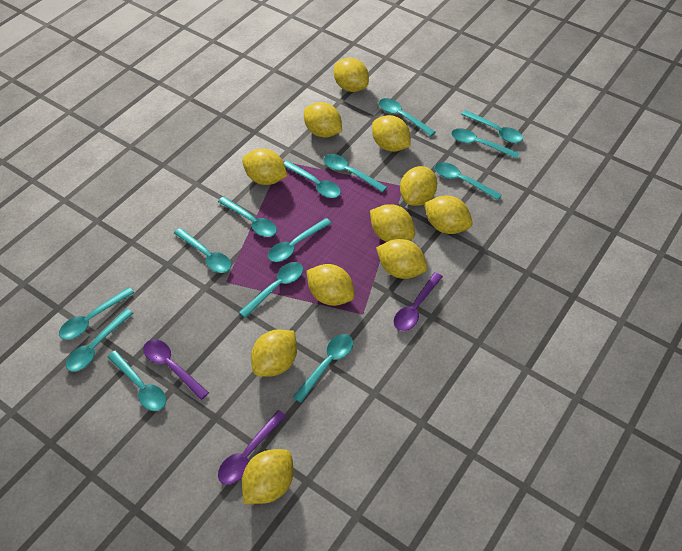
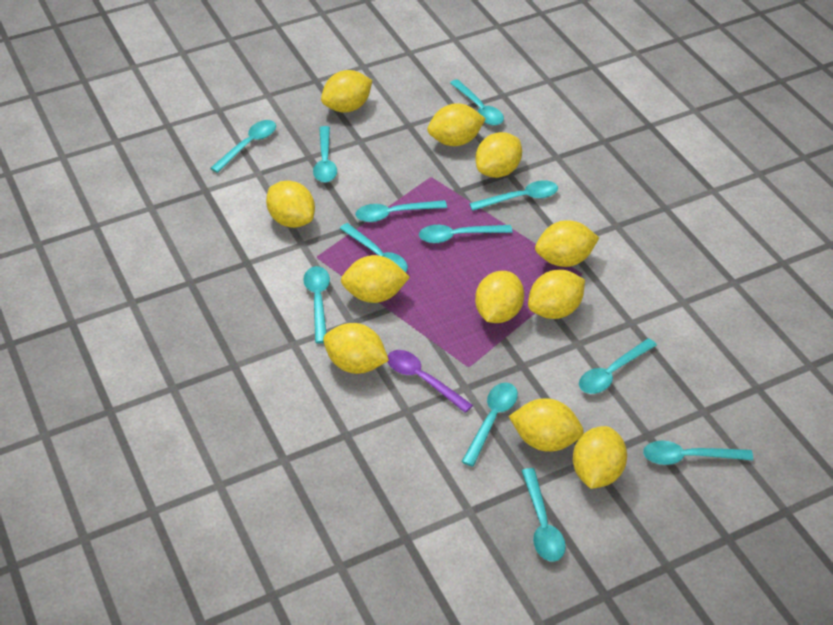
purple spoon: [143,339,209,400] [218,410,286,485] [394,272,443,331] = 3 -> [387,350,473,413] = 1
turquoise spoon: [59,287,134,340] [66,308,133,372] [107,351,166,411] [174,228,231,273] [218,197,277,237] [239,262,303,318] [268,218,332,262] [284,160,341,198] [293,334,353,403] [324,154,387,193] [379,98,435,136] [435,162,502,200] [451,128,519,159] [461,110,523,143] = 14 -> [210,120,276,173] [303,266,330,343] [313,126,337,183] [339,223,408,273] [356,200,447,222] [419,225,512,243] [450,79,504,126] [461,382,518,467] [469,180,558,211] [522,468,566,562] [579,338,657,394] [643,441,753,465] = 12

